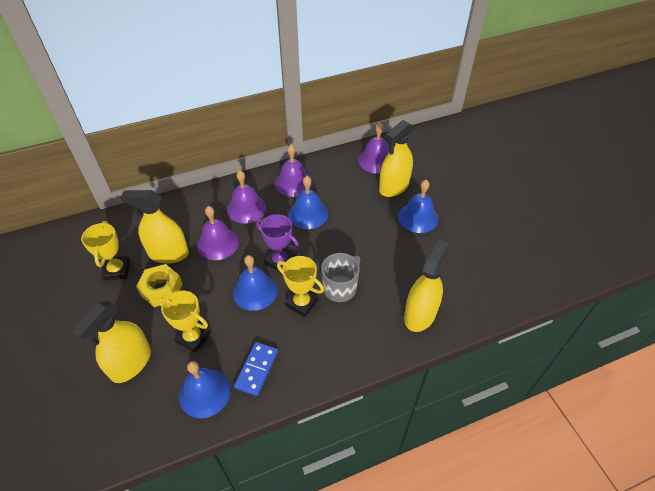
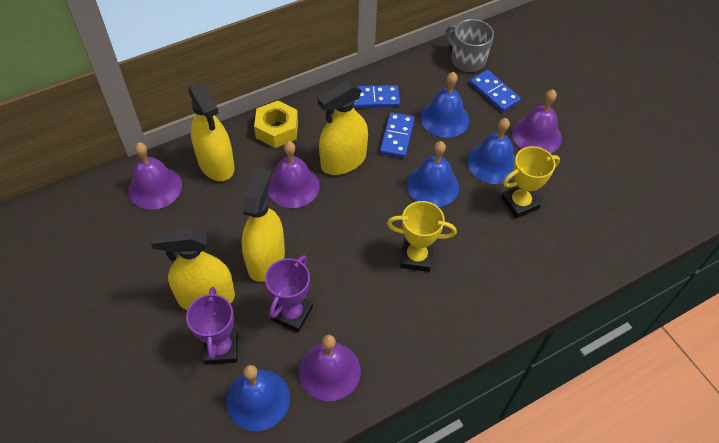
blue domino: [234,342,278,396] = 1 -> [354,85,400,108] [380,112,415,158] [470,70,521,112] = 3
purple trophy: [256,214,299,274] = 1 -> [186,287,238,365] [265,255,313,333] = 2
yellow trophy: [81,221,130,280] [158,291,210,353] [277,256,324,317] = 3 -> [387,201,457,272] [501,146,560,218] = 2

